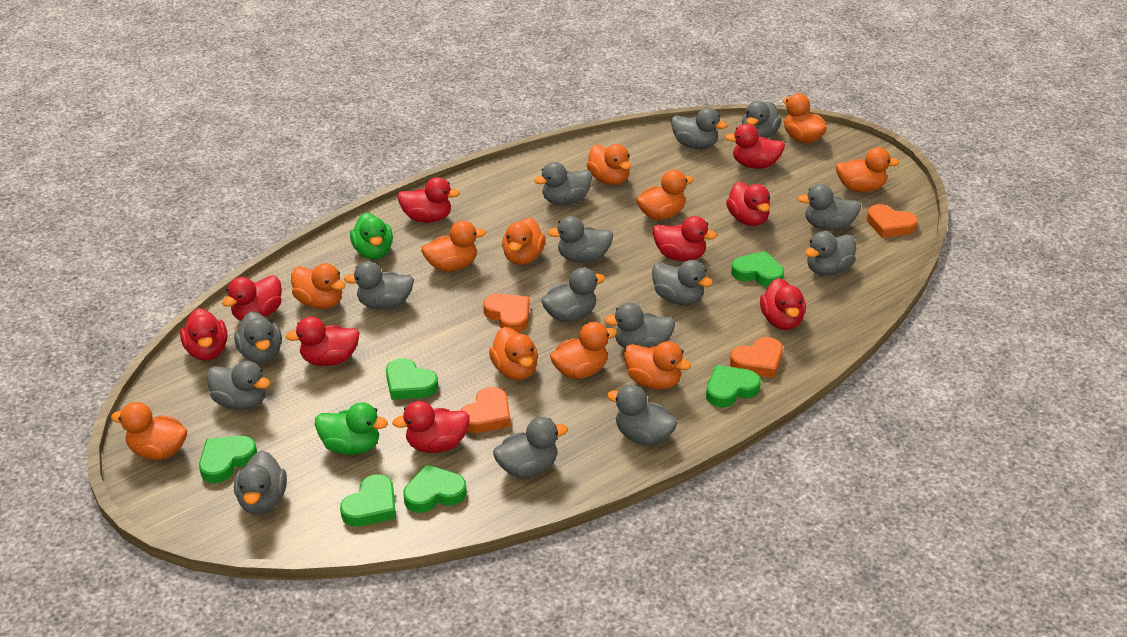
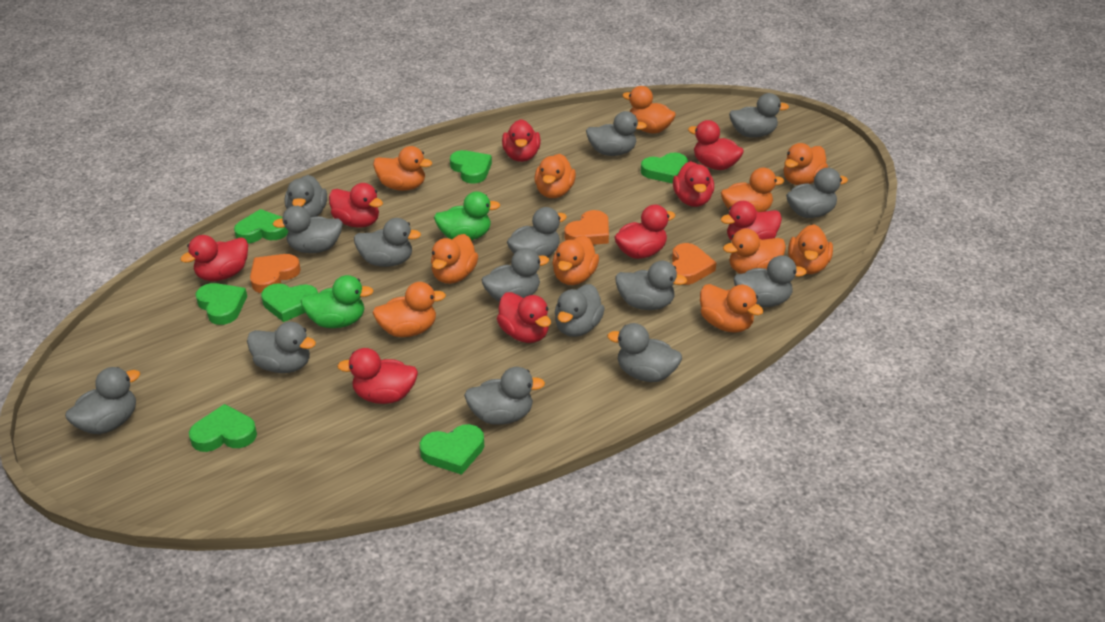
green heart: [199,436,257,483] [340,474,396,527] [386,358,438,400] [403,464,467,513] [706,365,761,407] [731,251,784,287] = 6 -> [189,404,257,452] [195,283,247,325] [234,209,288,243] [261,283,318,322] [420,424,484,475] [450,150,492,183] [641,153,688,184] = 7
orange heart: [460,387,511,433] [483,294,529,333] [730,337,783,378] [867,204,918,238] = 4 -> [250,254,301,293] [565,210,609,245] [672,243,717,285] = 3

